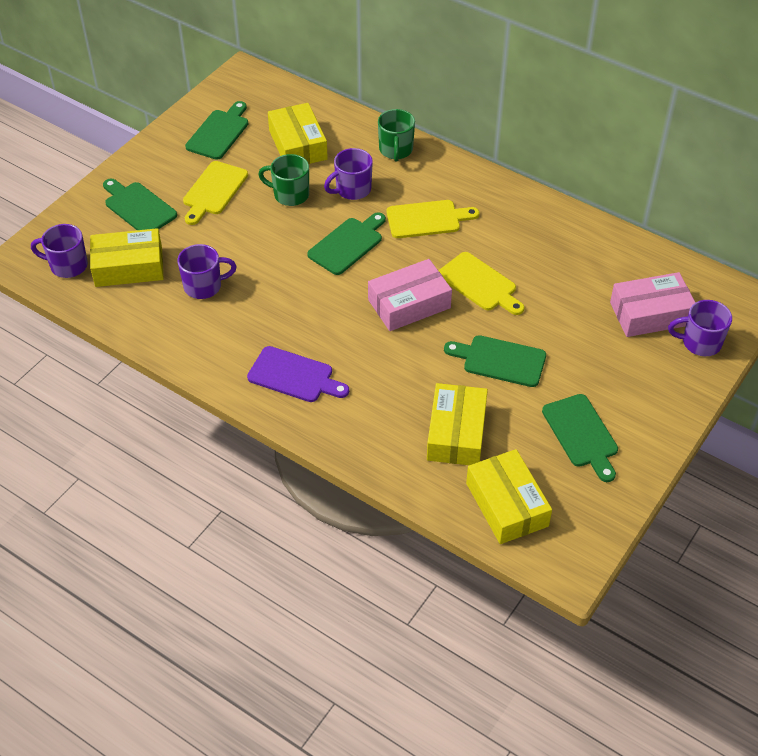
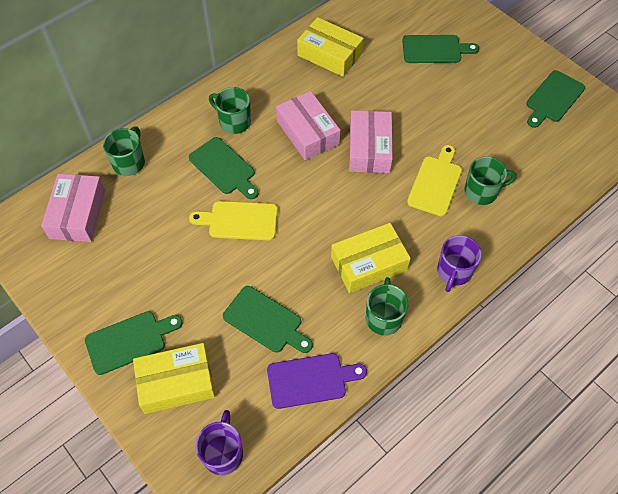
green mug: [258,154,309,206] [378,109,415,161] = 2 -> [103,126,145,176] [209,87,251,134] [366,277,408,336] [464,156,517,205] = 4
pink box: [368,259,452,331] [610,272,696,337] = 2 -> [41,174,106,242] [276,91,341,161] [349,110,393,173] = 3
purple mug: [31,224,88,278] [177,244,237,299] [324,148,373,200] [668,300,732,356] = 4 -> [195,410,243,475] [437,235,482,292] = 2
yellow box: [90,228,164,287] [268,103,328,164] [427,383,488,465] [466,449,552,544] = 4 -> [133,343,215,414] [297,17,364,77] [331,223,411,293] = 3
yellow cutting board: [183,161,248,225] [387,200,479,238] [439,252,524,315] = 3 -> [189,201,278,240] [407,145,462,216] = 2

